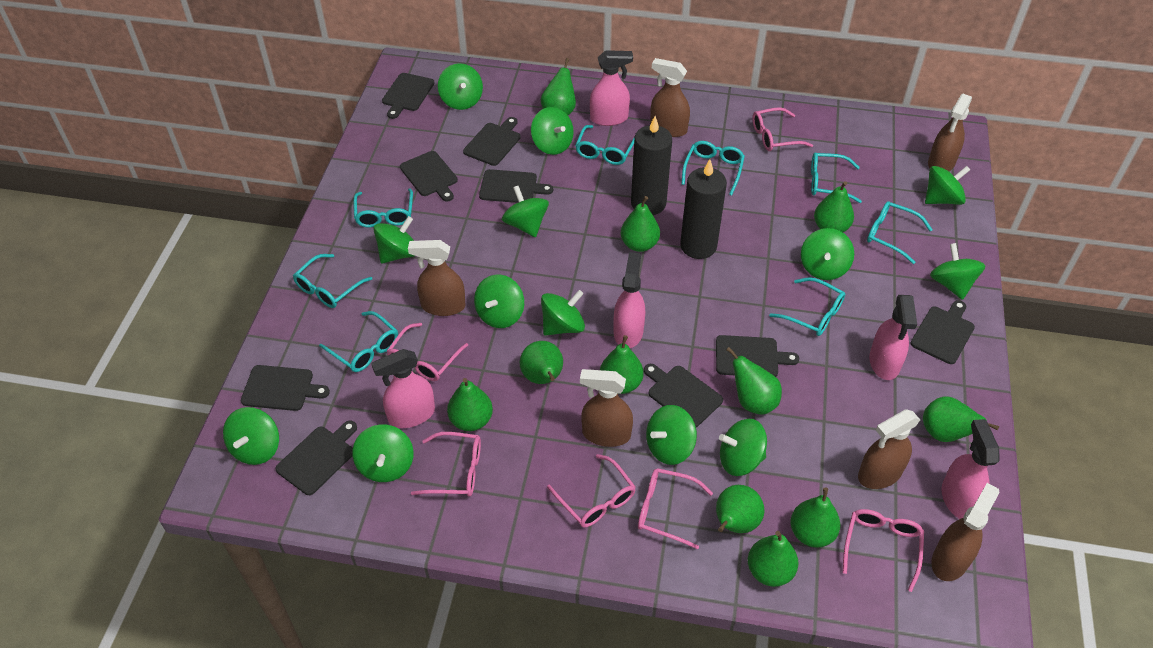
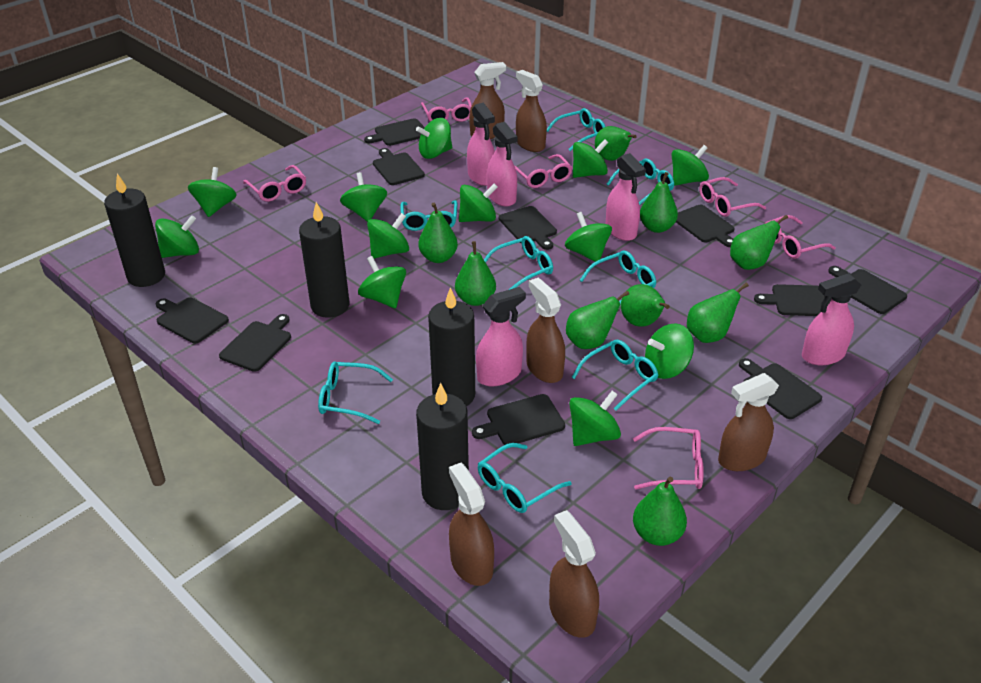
black candle: [631,116,672,215] [680,159,727,259] = 2 -> [104,174,165,287] [299,202,349,318] [416,383,469,510] [428,287,475,406] = 4
black cutting board: [241,365,330,411] [275,421,357,495] [382,73,435,119] [400,151,458,202] [463,117,521,166] [479,169,553,203] [644,364,723,427] [716,335,799,377] [911,300,975,364] = 9 -> [156,298,229,344] [219,314,291,372] [364,118,425,146] [373,148,425,185] [472,394,565,445] [499,206,557,250] [676,205,735,247] [739,358,822,419] [754,284,832,316] [828,266,907,314] = 10
green pear: [447,378,493,431] [520,341,563,384] [541,58,576,115] [600,335,643,394] [621,196,660,252] [716,485,764,533] [726,347,782,415] [748,531,799,587] [790,487,840,548] [814,181,854,232] [923,396,999,442] = 11 -> [418,203,458,263] [455,241,496,306] [566,291,629,349] [595,126,637,161] [621,284,670,327] [633,477,687,546] [640,172,678,233] [687,282,749,343] [730,215,788,270] = 9
green spinning top: [223,407,279,465] [352,424,414,482] [373,216,415,264] [438,63,483,110] [474,275,524,328] [502,186,549,237] [531,107,574,155] [541,290,585,336] [646,405,697,465] [719,419,767,476] [801,228,854,280] [925,166,970,205] [930,243,985,300] = 13 -> [155,215,199,258] [188,167,237,217] [340,172,387,222] [358,256,406,308] [367,213,409,259] [416,118,452,159] [459,184,498,222] [565,212,612,262] [569,391,621,446] [573,139,608,178] [645,323,694,379] [672,145,709,186] = 12

